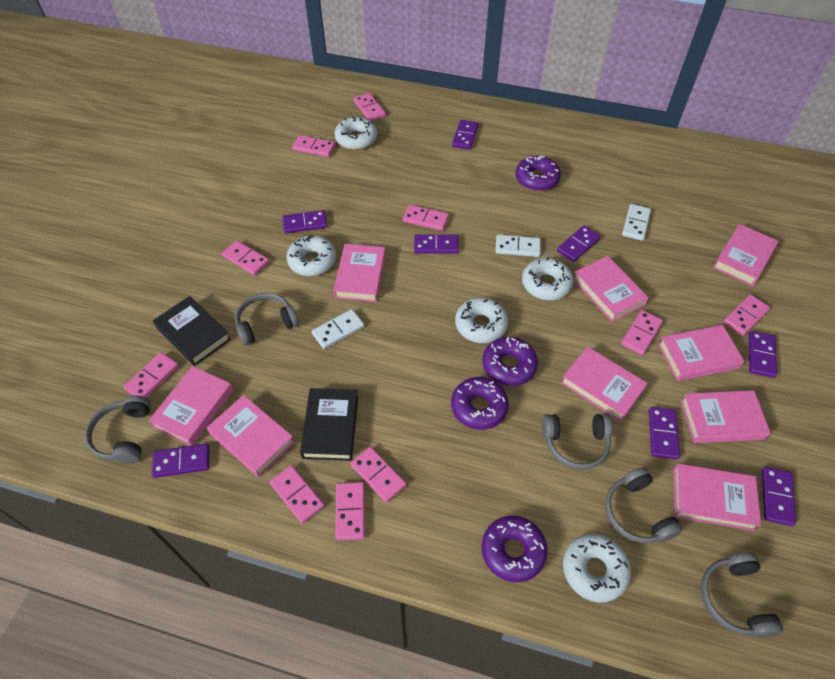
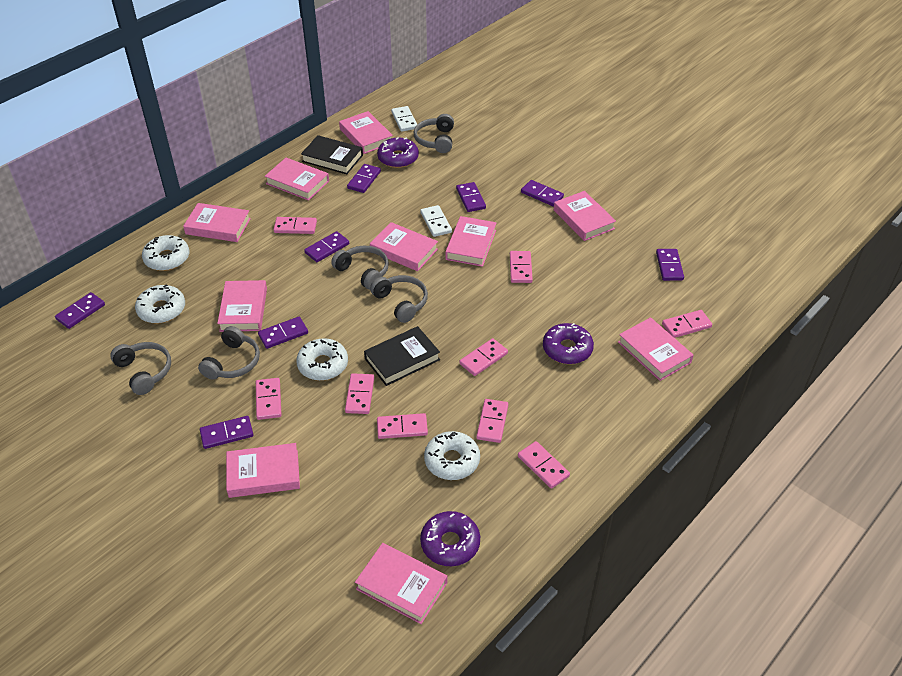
pink book: [148,366,233,446] [207,395,295,477] [333,244,386,302] [561,346,648,422] [573,256,649,322] [658,325,744,381] [673,464,761,531] [680,390,771,443] [713,224,778,286] = 9 -> [183,203,251,242] [217,280,267,332] [226,443,300,498] [265,158,329,201] [339,111,393,154] [355,543,447,624] [370,222,438,271] [445,216,496,267] [554,191,616,241] [618,317,693,381] = 10
pink domino: [124,352,179,398] [222,240,269,275] [270,465,324,524] [292,135,335,157] [335,482,365,540] [350,447,406,503] [354,93,386,121] [403,205,449,231] [621,310,663,355] [723,294,770,336] = 10 -> [256,378,282,420] [273,217,317,234] [345,373,374,414] [377,413,428,439] [459,338,508,376] [476,399,508,443] [510,251,533,283] [518,441,570,489] [662,310,712,338] = 9
purple donut: [451,377,509,430] [482,337,538,386] [482,516,548,582] [516,155,561,191] = 4 -> [377,137,419,168] [420,511,480,566] [543,323,594,364] = 3
white domino: [312,309,364,349] [495,235,541,257] [622,204,651,241] = 3 -> [391,106,417,132] [420,205,452,237] = 2
white donut: [286,235,336,276] [334,117,377,150] [455,298,508,343] [522,257,573,300] [563,534,631,603] = 5 -> [135,284,185,323] [142,235,189,271] [296,338,348,381] [424,431,480,480] = 4

